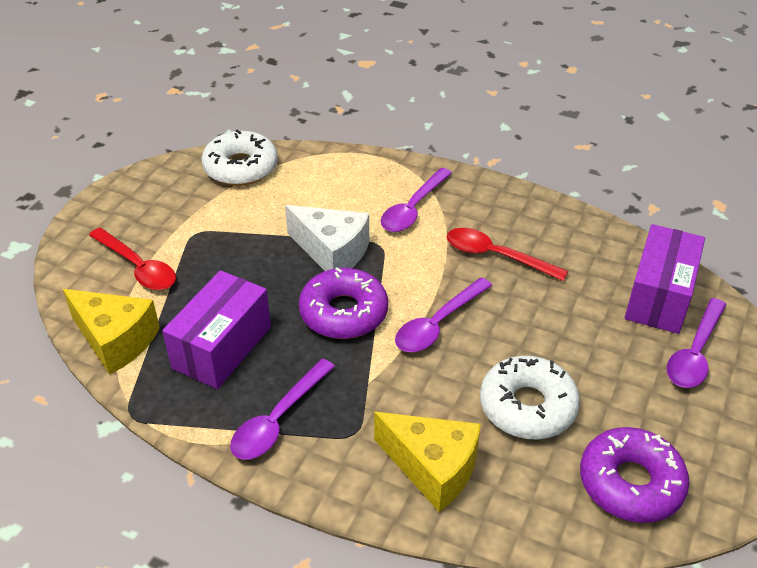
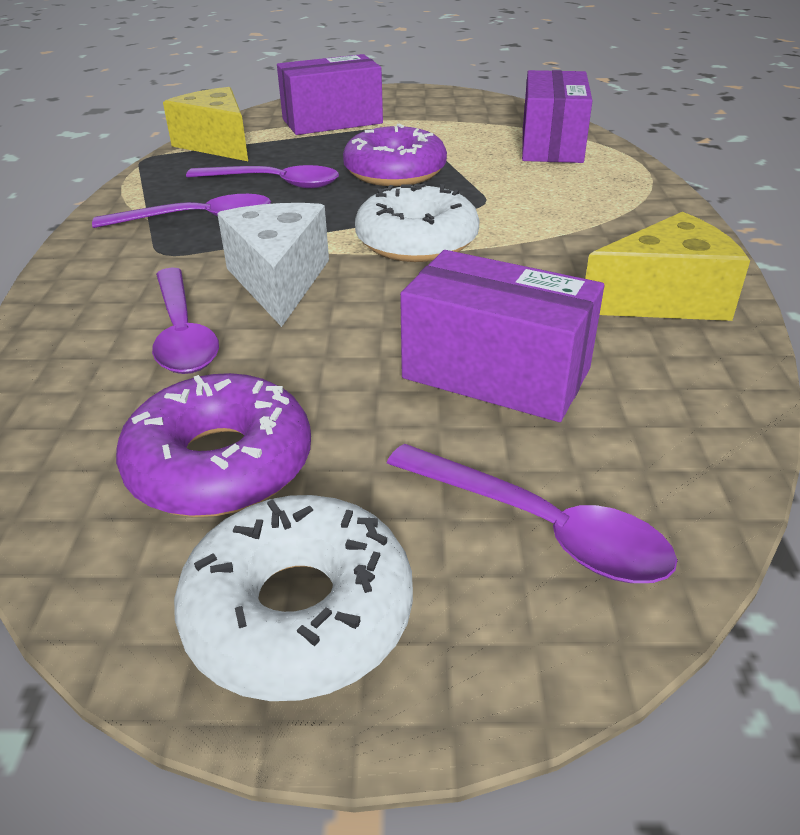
purple box: [162,270,271,389] [625,224,705,334] = 2 -> [277,54,383,135] [400,250,604,422] [522,70,592,163] = 3
red spoon: [89,228,176,290] [447,228,569,281] = 2 -> none = 0

